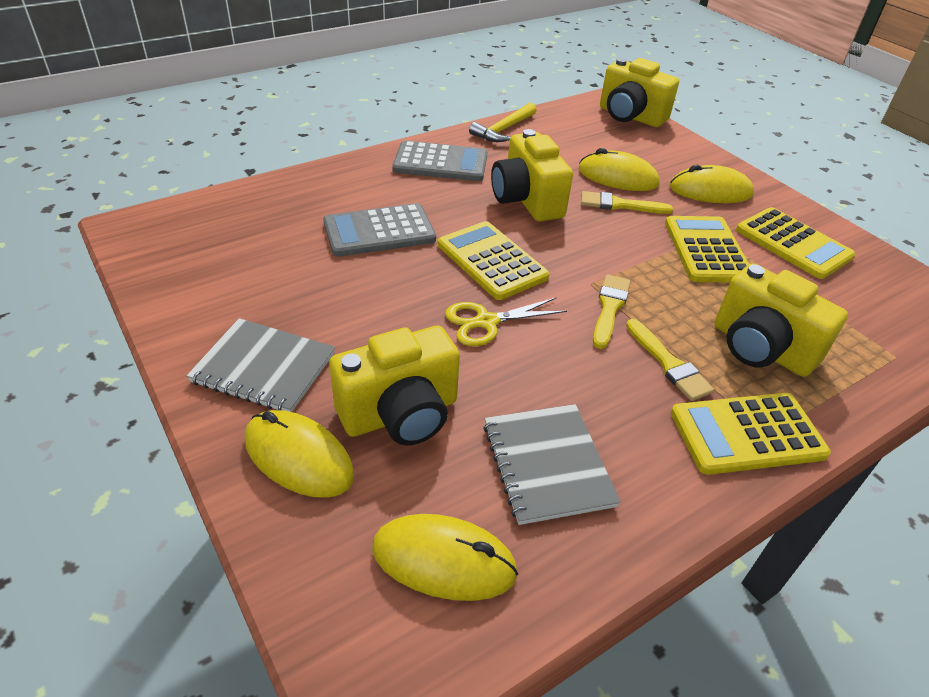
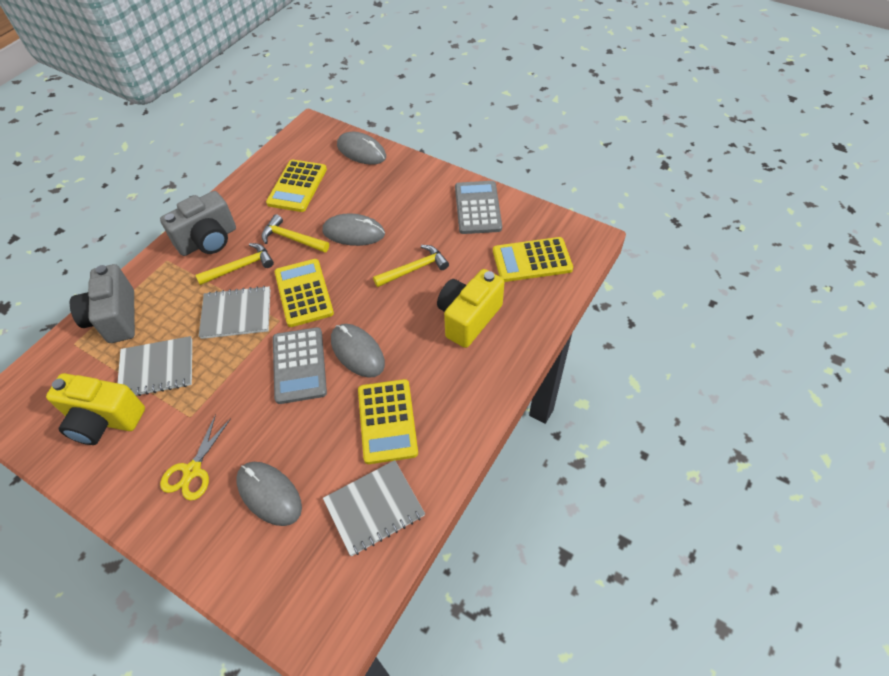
grey camera: none = 0 -> [70,264,135,343] [160,191,236,256] = 2
grey mouse: none = 0 -> [236,462,302,526] [322,213,385,246] [331,324,385,378] [337,132,386,165] = 4
grey notebook: [187,318,335,412] [483,404,621,525] = 2 -> [117,336,192,396] [199,286,270,339] [323,460,425,556] = 3
yellow brush: [581,191,673,214] [593,275,631,349] [626,319,714,401] = 3 -> none = 0
yellow camera: [329,326,460,445] [491,129,573,221] [600,58,679,127] [714,263,848,377] = 4 -> [46,373,145,445] [437,269,504,348] = 2
yellow hammer: [469,103,537,142] = 1 -> [195,243,274,285] [262,214,329,253] [373,245,449,287] = 3
yellow mouse: [245,410,354,498] [372,514,518,601] [579,148,660,191] [670,165,754,203] = 4 -> none = 0

